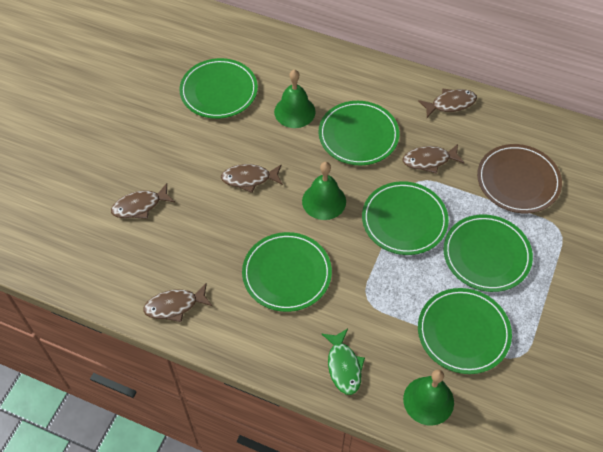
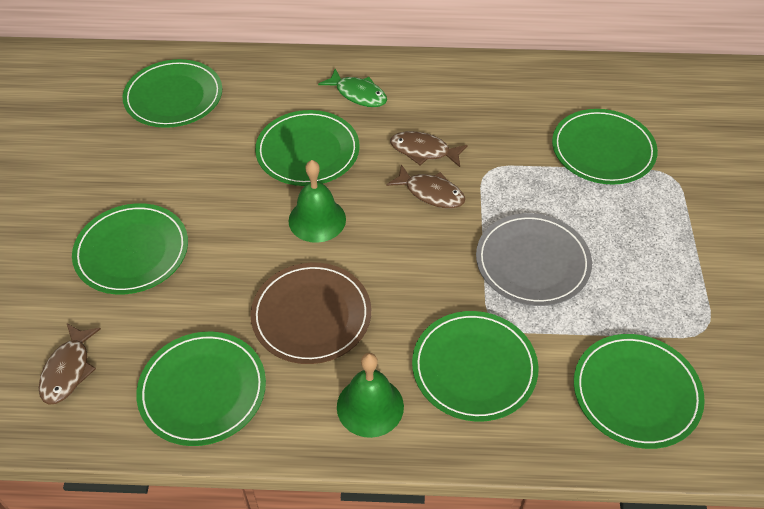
brown fish: [111,183,175,219] [143,283,212,322] [221,164,283,193] [403,144,464,174] [418,88,477,118] = 5 -> [39,324,101,405] [386,164,465,208] [390,131,468,167] = 3
green bell: [274,70,316,128] [302,162,346,220] [403,369,454,425] = 3 -> [288,160,346,243] [337,353,404,438] = 2
green plate: [179,58,258,119] [242,232,332,312] [318,101,399,165] [362,181,449,255] [418,288,512,374] [443,214,533,292] = 6 -> [72,203,188,294] [123,59,222,128] [136,332,266,446] [255,110,360,186] [412,311,539,422] [552,109,658,185] [574,334,705,449] = 7
grey plate: none = 0 -> [476,213,592,306] = 1

